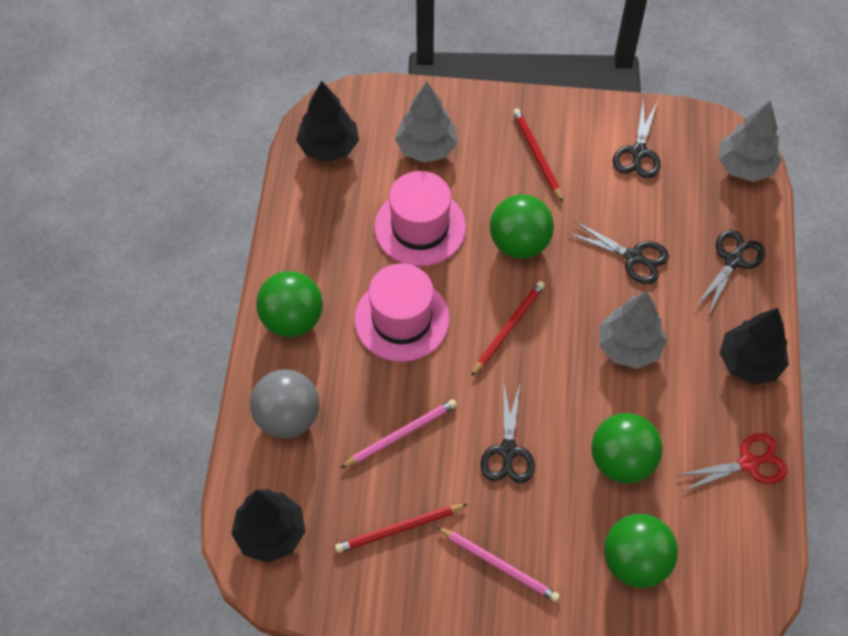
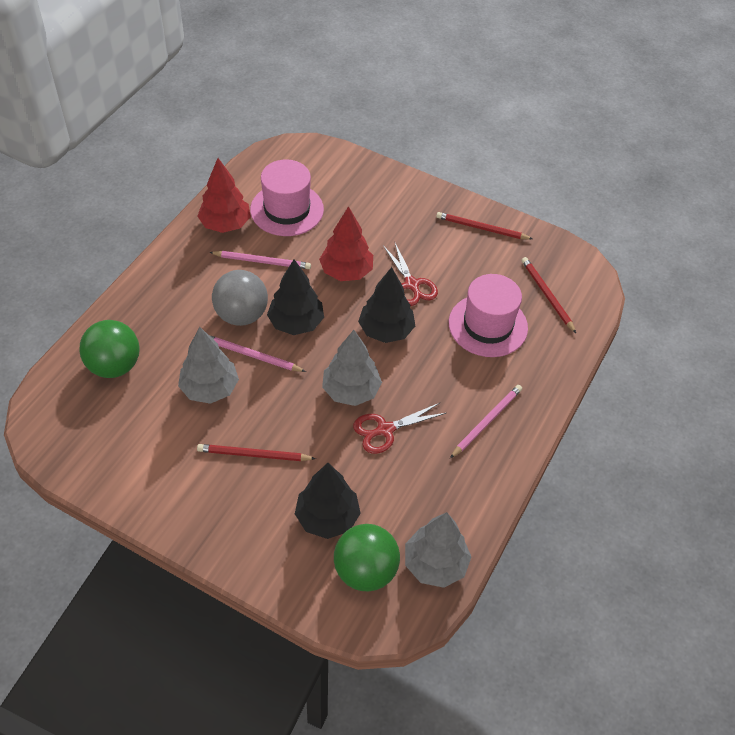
black scissors: [480,384,535,483] [568,221,669,284] [613,102,661,179] [695,230,765,314] = 4 -> none = 0
green ball: [256,271,323,337] [490,194,554,259] [591,413,662,483] [604,514,678,588] = 4 -> [79,320,140,378] [334,524,400,591] = 2
pink pencil: [341,399,457,468] [436,526,560,602] = 2 -> [209,251,311,269] [209,335,306,372] [450,385,522,458] = 3
red scissors: [675,433,788,491] = 1 -> [353,403,446,454] [383,241,438,306] = 2
red tree: none = 0 -> [198,158,251,233] [319,206,373,281] = 2

